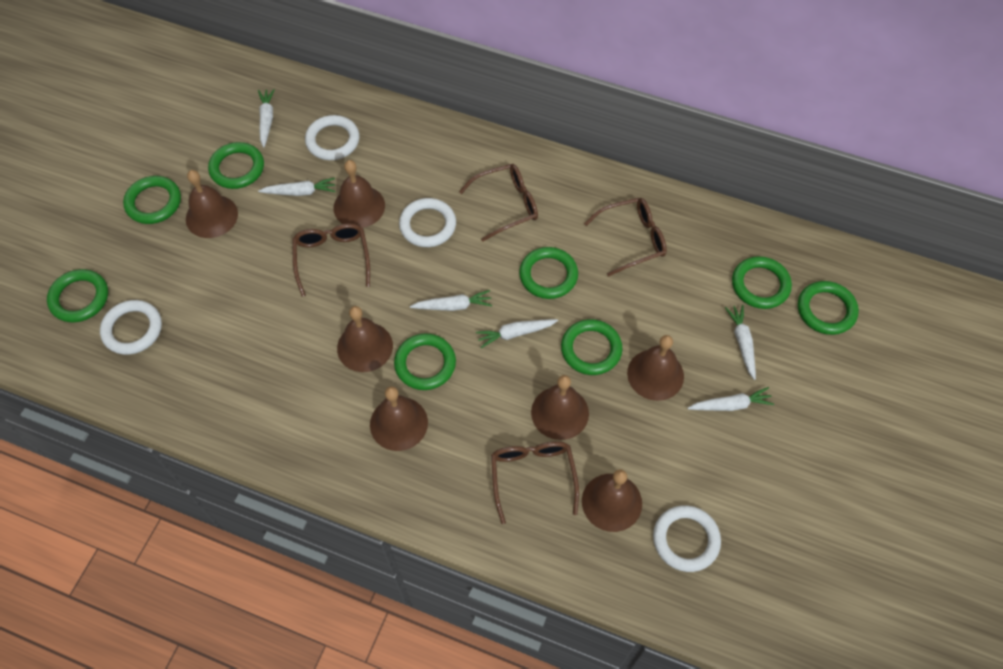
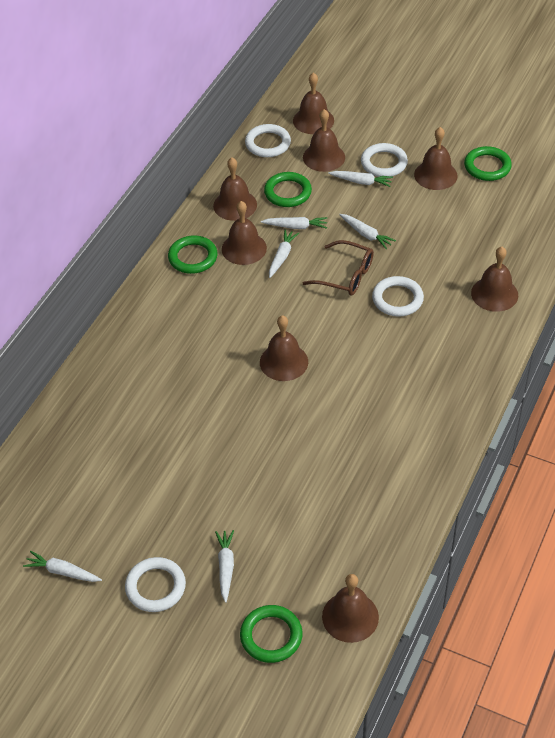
brown bell: [186,170,238,238] [333,160,385,228] [337,306,393,372] [370,386,428,451] [531,375,589,440] [582,469,642,532] [627,335,684,401] = 7 -> [213,158,257,221] [222,201,267,265] [260,315,308,381] [293,73,334,134] [303,109,345,172] [322,574,379,643] [414,127,457,190] [471,247,518,312] = 8
brown glasses: [292,224,370,297] [459,164,538,242] [491,441,579,524] [584,198,667,277] = 4 -> [303,240,374,296] = 1
green ring: [47,269,108,322] [123,176,181,224] [208,142,264,189] [394,334,456,390] [519,247,578,299] [561,319,623,375] [732,256,792,309] [798,281,859,335] = 8 -> [168,236,218,274] [240,605,303,663] [264,172,312,207] [464,146,512,181] = 4

